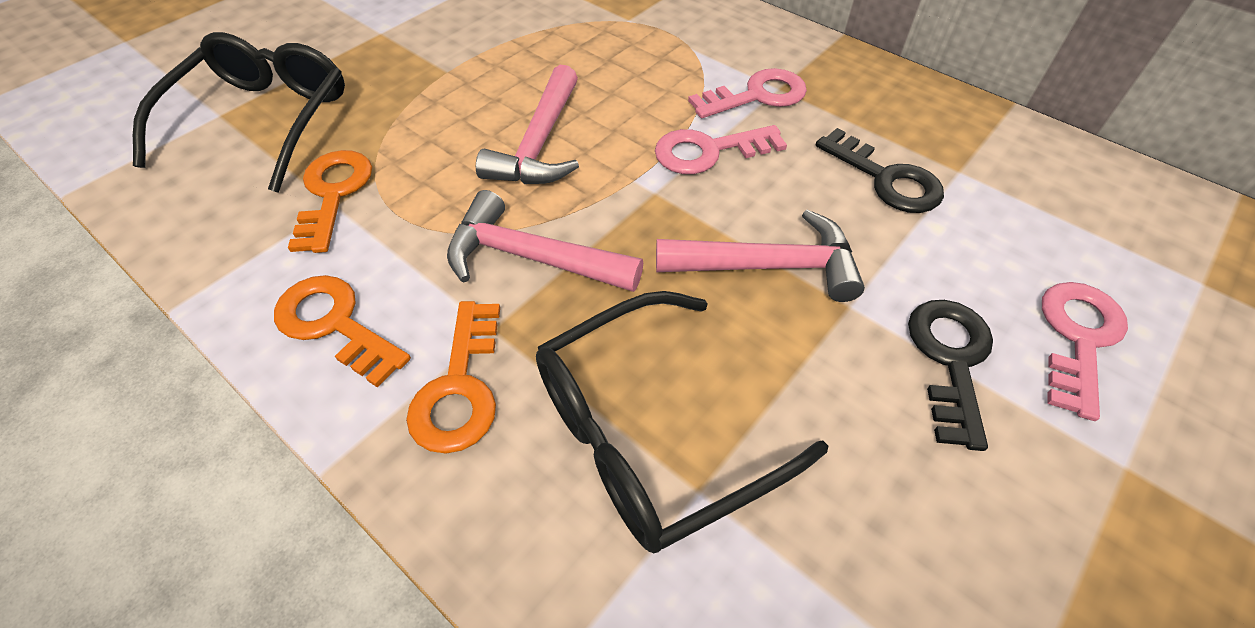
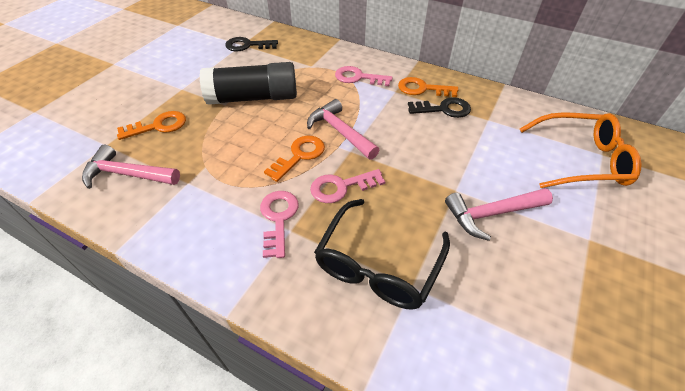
black glasses: [133,32,345,193] [536,291,828,553] = 2 -> [314,199,450,310] = 1
black glue stick: none = 0 -> [199,62,297,105] = 1
orange glasses: none = 0 -> [520,112,642,188] = 1

